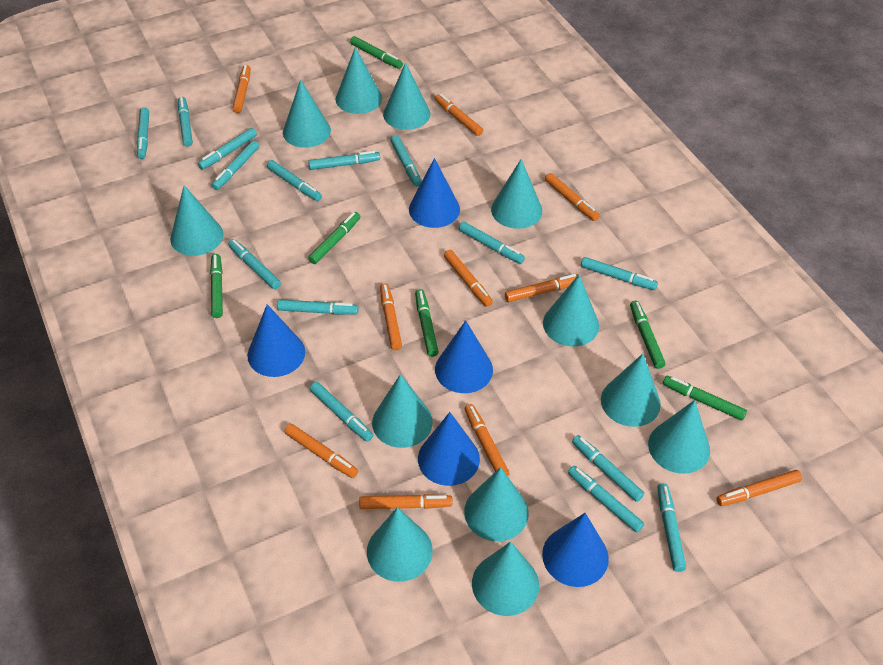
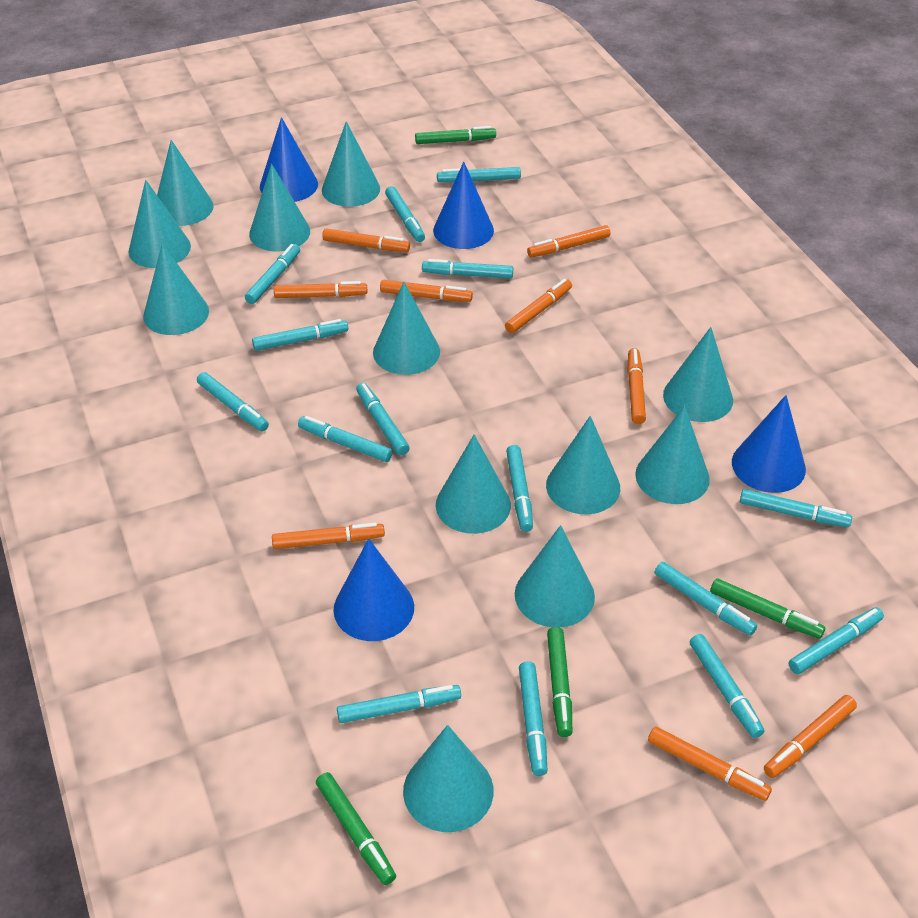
blue cone: [247,304,305,377] [409,158,460,228] [418,412,480,486] [435,320,493,393] [542,513,609,587] = 5 -> [260,117,318,202] [333,538,414,641] [433,162,494,249] [732,395,806,493] = 4
green marker: [210,254,223,318] [308,212,361,264] [350,36,403,69] [415,289,439,357] [630,301,665,369] [663,376,747,420] = 6 -> [316,772,396,885] [415,126,496,144] [547,627,572,737] [710,578,825,639] = 4
orange marker: [232,65,251,113] [285,424,358,478] [359,494,453,509] [380,283,402,350] [435,94,483,136] [444,250,493,307] [465,404,510,476] [505,274,579,302] [545,173,599,221] [716,470,802,506] = 10 -> [272,523,385,549] [274,281,367,298] [322,228,410,252] [380,280,473,302] [505,279,572,333] [527,225,610,257] [627,348,646,424] [648,727,772,801] [764,695,857,778] = 9

